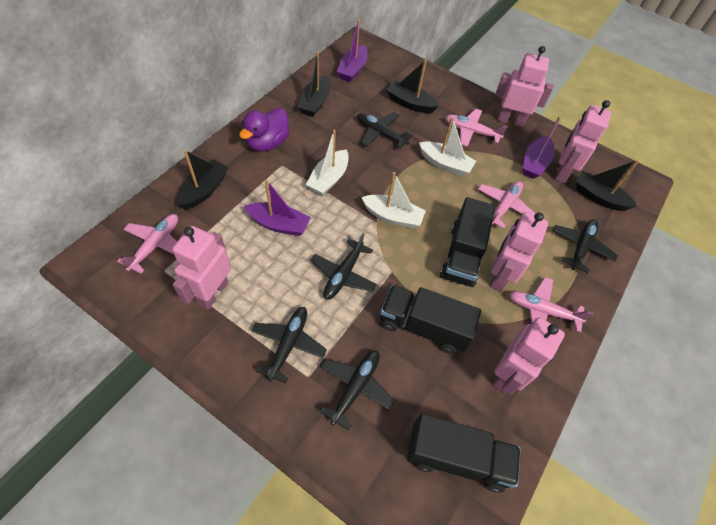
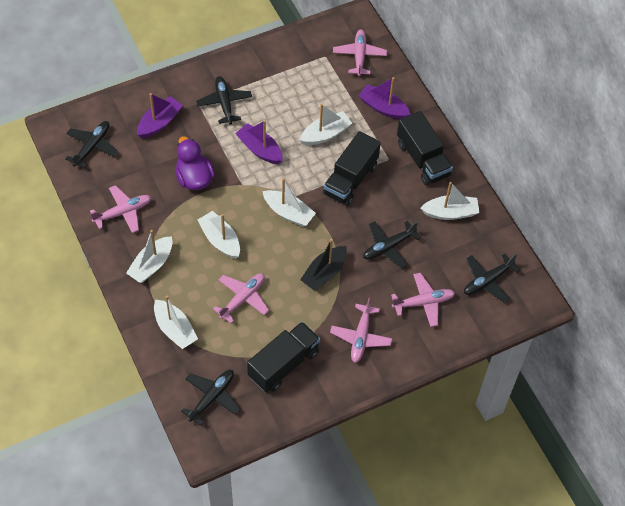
black boat: [177,150,228,209] [298,52,330,117] [386,60,439,113] [576,160,639,211] = 4 -> [300,239,347,291] = 1
pink plane: [117,214,178,274] [445,109,507,147] [478,181,536,229] [509,277,593,332] = 4 -> [90,185,151,233] [213,273,269,323] [330,298,392,363] [333,29,387,76] [391,273,455,327] = 5
pink robot: [172,226,231,310] [490,212,548,292] [493,317,565,395] [495,46,553,127] [555,100,612,183] = 5 -> none = 0
white boat: [306,130,349,196] [361,172,426,229] [419,117,476,176] = 3 -> [126,230,173,283] [154,295,198,349] [198,211,240,259] [262,178,316,227] [300,104,352,145] [421,182,480,220] = 6

